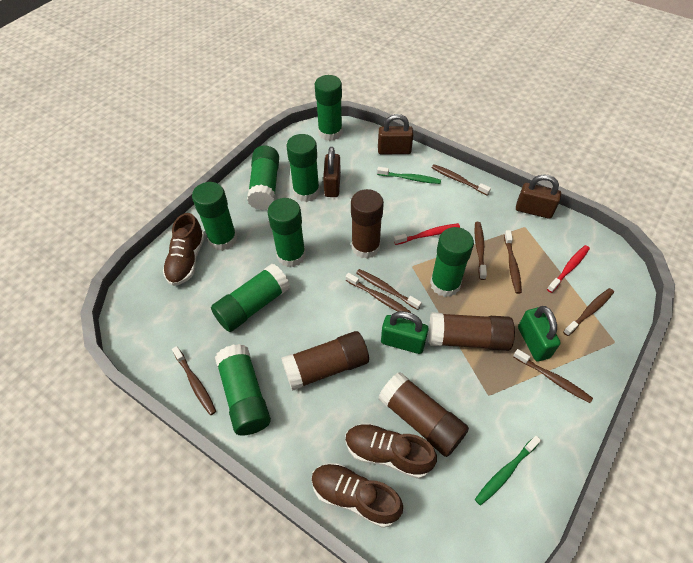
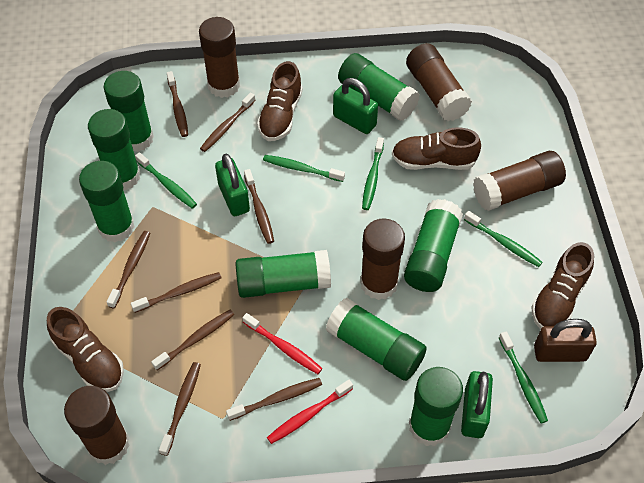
brown glue stick: [281,331,369,391] [351,189,384,259] [378,372,469,457] [429,312,515,351] = 4 -> [64,386,130,465] [199,17,240,98] [360,219,405,300] [406,43,472,121] [473,151,566,211] = 5
brown padlock: [323,147,341,197] [378,114,413,154] [516,174,561,219] = 3 -> [534,319,597,362] = 1
brown shoe: [163,213,205,286] [312,463,403,528] [346,423,437,479] = 3 -> [47,307,124,392] [257,61,303,141] [392,127,481,170] [532,242,594,329] = 4
green padlock: [381,311,429,354] [518,306,561,361] = 2 -> [215,154,250,216] [333,78,378,134] [461,371,493,438] = 3
green toothbrush: [377,167,441,184] [475,436,541,506] = 2 -> [135,152,197,209] [263,155,345,182] [362,137,384,210] [464,211,543,267] [499,331,548,423] = 5

